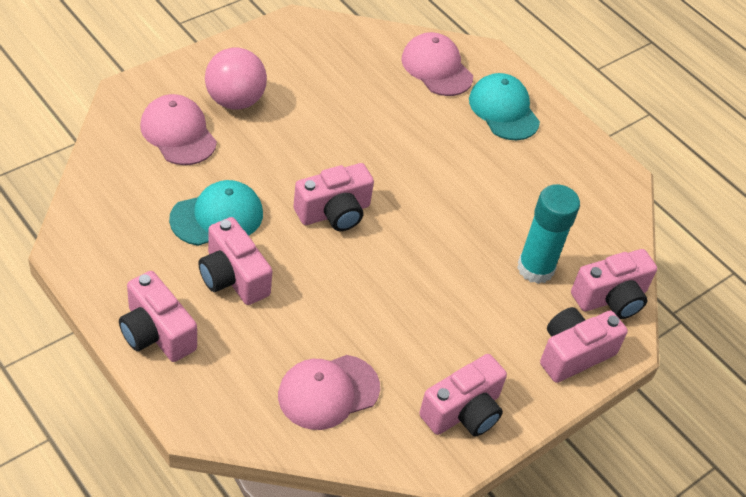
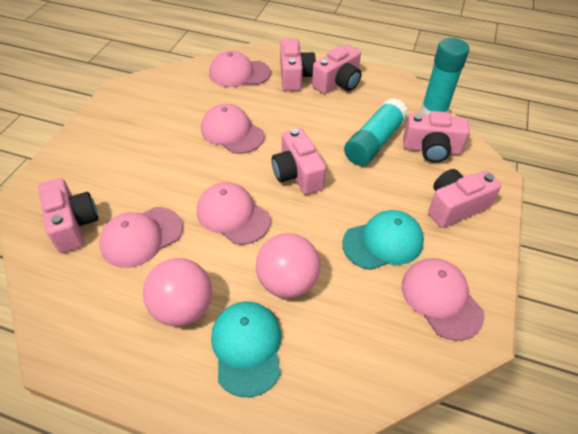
pink ball: [205,48,267,110] = 1 -> [143,258,212,327] [256,233,320,298] = 2
pink cap: [140,94,217,165] [278,355,380,430] [401,32,473,96] = 3 -> [100,207,183,268] [197,182,271,245] [201,104,265,154] [209,51,271,87] [401,258,485,341] = 5
turquoise glue stick: [517,184,580,284] = 1 -> [344,98,408,166] [421,38,469,115] = 2

